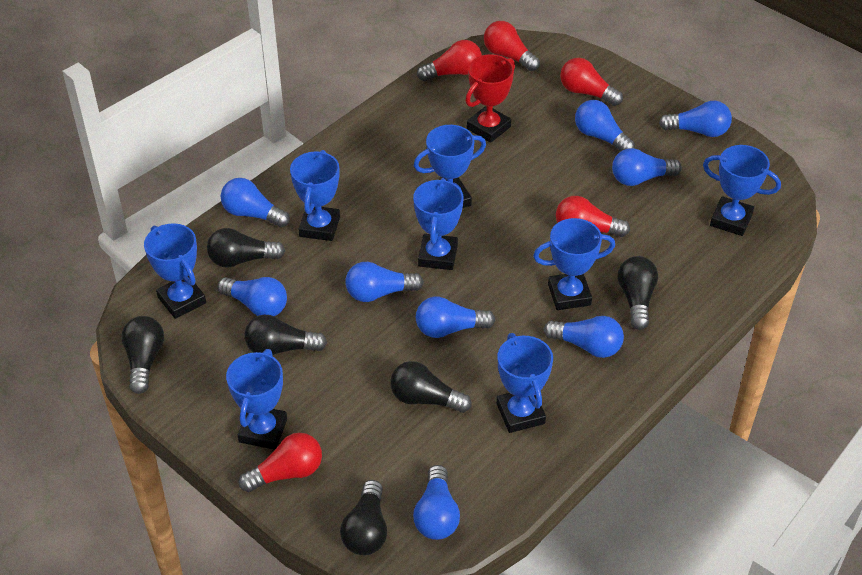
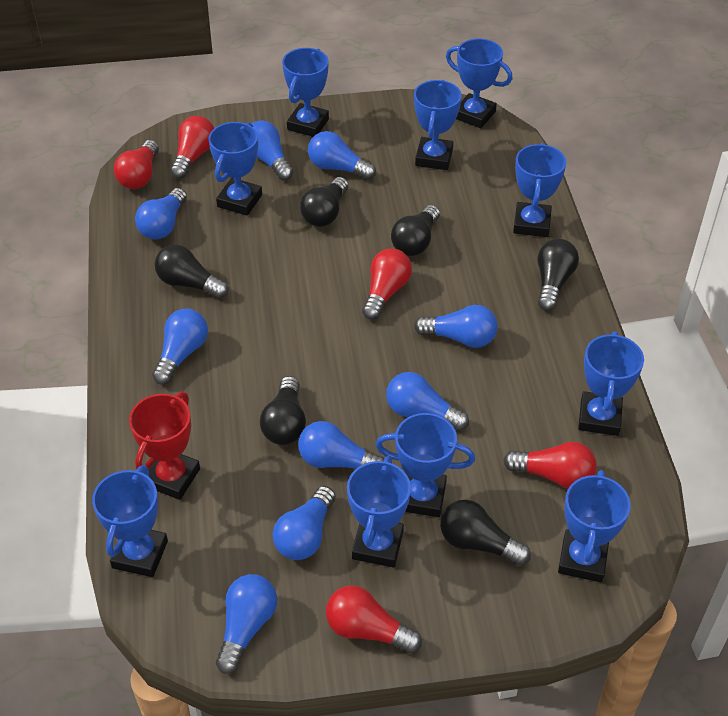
blue trophy: [144,223,206,319] [226,349,287,450] [290,150,340,241] [413,178,464,270] [414,125,486,208] [497,333,553,433] [533,218,615,310] [703,145,781,236] = 8 -> [92,465,168,577] [208,122,262,216] [282,48,329,137] [347,456,411,567] [376,413,475,517] [414,80,462,170] [446,39,513,128] [513,143,566,237] [558,470,631,582] [578,331,644,436] = 10

